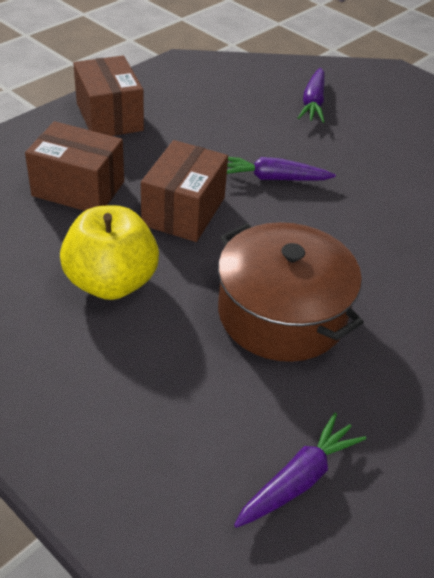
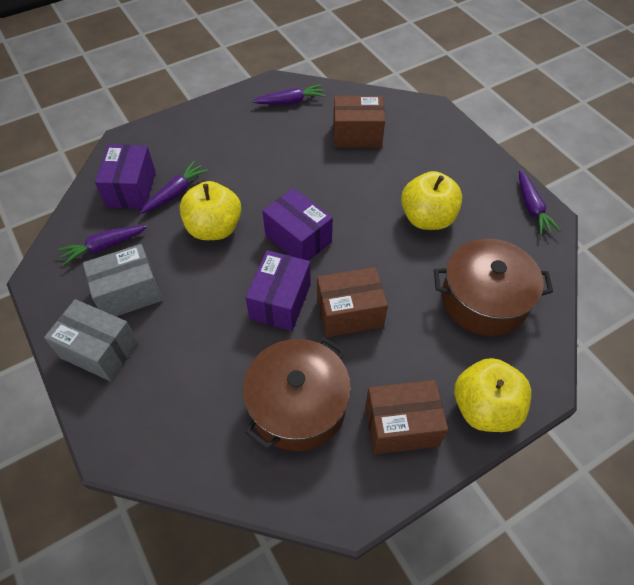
brown pot: [218,222,364,362] = 1 -> [243,337,351,451] [434,239,553,336] = 2
grey box: none = 0 -> [44,299,138,381] [83,244,162,316] = 2
purple box: none = 0 -> [95,144,156,209] [245,250,311,331] [262,188,333,261] = 3
purple carrot: [227,157,336,181] [234,413,366,528] [298,68,325,123] = 3 -> [58,225,147,265] [140,161,208,214] [252,84,326,105] [519,171,561,235] = 4
yellow apple: [60,205,159,300] = 1 -> [180,181,241,240] [401,171,462,230] [454,358,531,432] = 3

